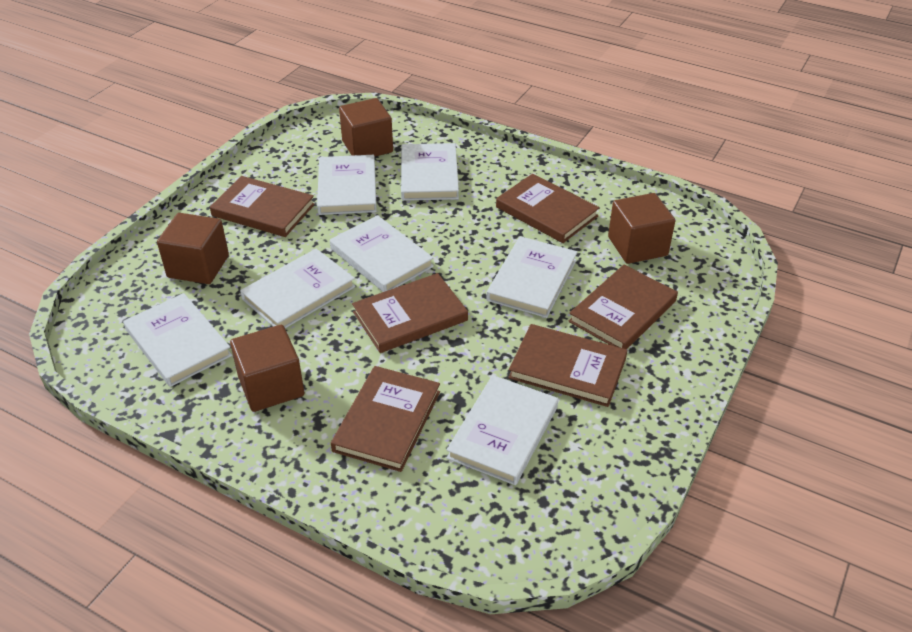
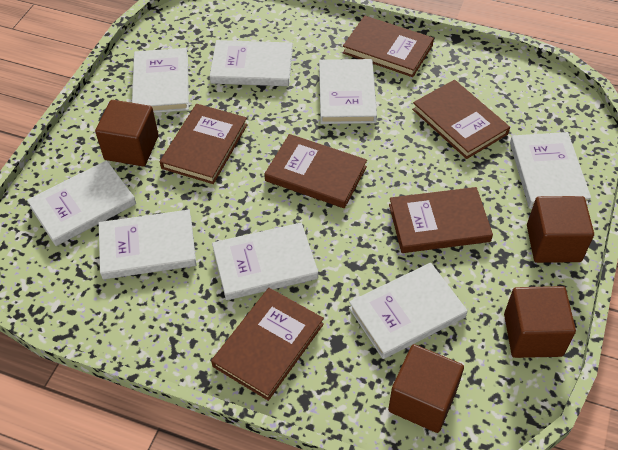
white book: [123,293,232,387] [240,249,356,328] [317,155,377,215] [330,215,434,292] [401,143,459,201] [446,375,558,485] [486,236,577,318] = 7 -> [27,160,136,246] [99,210,196,279] [132,48,189,113] [210,40,293,86] [212,223,318,300] [319,59,377,124] [349,263,468,359] [510,132,591,209] = 8

